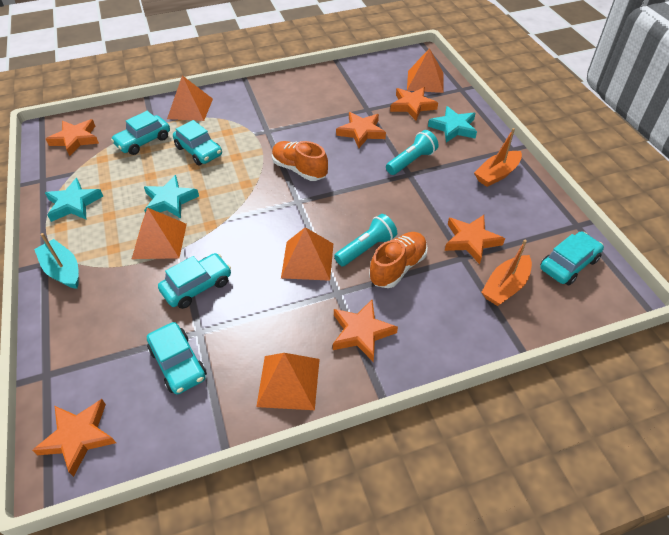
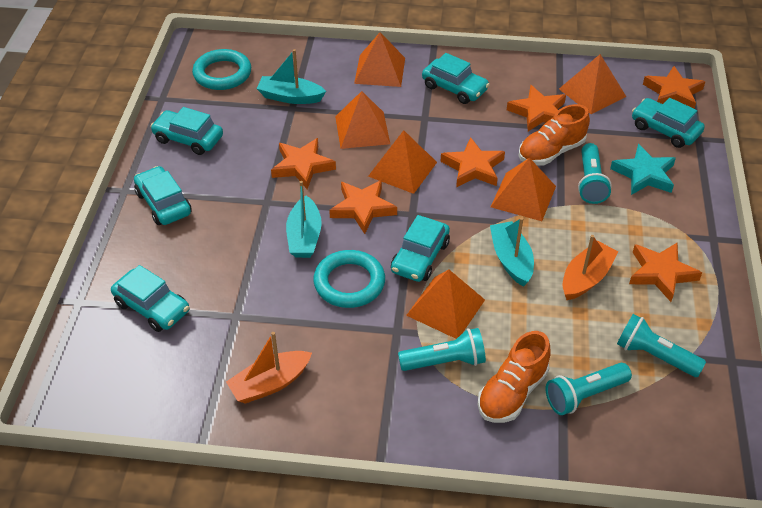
orange pyramid: [132,208,187,259] [167,75,213,121] [256,353,320,410] [281,227,333,281] [407,48,443,93] = 5 -> [335,91,390,149] [354,32,405,87] [368,130,437,194] [406,269,485,339] [491,158,556,221] [559,54,626,114] = 6
turquoise boat: [34,233,79,289] = 1 -> [256,49,326,104] [286,181,322,258] [490,217,534,287] = 3
turquoise car: [111,111,170,155] [147,322,207,394] [158,253,231,309] [173,120,222,166] [540,232,604,285] = 5 -> [111,265,189,332] [134,166,192,225] [150,107,223,155] [391,215,450,282] [422,53,490,104] [632,98,705,148] = 6
turquoise flashlight: [334,214,397,266] [386,130,439,175] = 2 -> [398,328,486,371] [546,363,632,415] [578,143,612,204] [617,314,706,377] = 4
turquoise ring: none = 0 -> [192,49,251,90] [313,250,385,308] = 2
turquoise star: [45,178,103,222] [144,175,199,219] [428,106,477,143] = 3 -> [610,144,676,195] = 1

